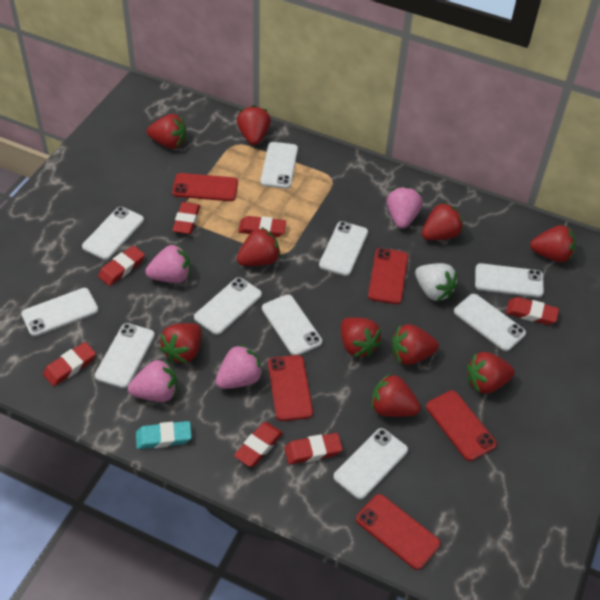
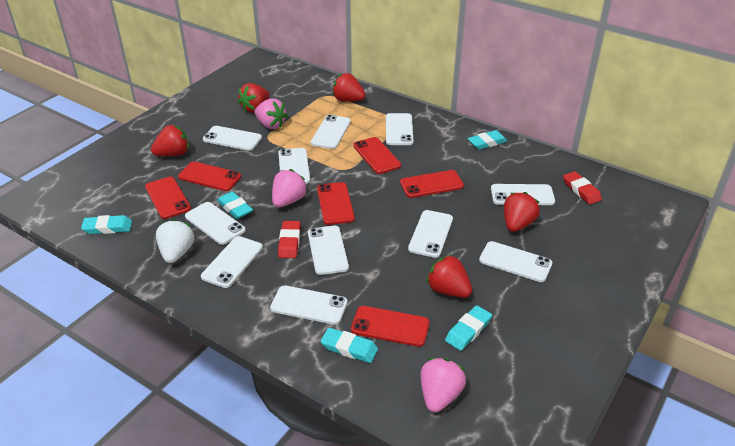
pink strawberry: [128,359,177,402] [145,244,190,283] [215,344,263,389] [387,186,423,229] = 4 -> [255,98,288,129] [272,169,307,208] [420,358,466,413] = 3
red eraser: [43,342,96,386] [98,246,145,286] [172,202,200,234] [234,422,283,467] [238,216,286,237] [284,433,343,465] [506,297,559,325] = 7 -> [278,221,301,258] [563,171,602,204] = 2
red phone: [172,173,238,201] [268,355,313,421] [356,494,441,570] [368,248,408,304] [426,390,497,461] = 5 -> [145,177,191,219] [178,161,241,191] [317,182,355,225] [351,306,430,347] [353,137,401,174] [400,170,464,198] = 6
red strawberry: [147,114,187,149] [159,323,201,364] [237,105,271,145] [237,227,281,266] [341,317,382,357] [371,374,421,417] [392,324,439,365] [422,202,463,240] [467,352,515,394] [530,225,576,262] = 10 -> [151,125,189,156] [238,83,270,113] [332,73,366,102] [426,255,472,298] [504,192,540,232] = 5
turquoise eraser: [136,421,192,449] = 1 -> [81,215,132,234] [217,191,253,219] [321,328,378,363] [445,305,492,351] [468,130,507,150] = 5
white phone: [21,288,98,336] [82,207,144,260] [95,323,155,388] [194,277,262,335] [260,142,298,189] [262,294,322,355] [319,221,368,276] [333,428,408,500] [454,294,526,351] [475,263,544,297] = 10 -> [185,202,246,245] [201,236,263,288] [203,126,262,151] [270,285,347,325] [278,148,310,184] [308,226,349,275] [311,115,351,149] [386,113,413,145] [408,210,453,258] [479,241,552,282] [491,184,555,205] = 11

